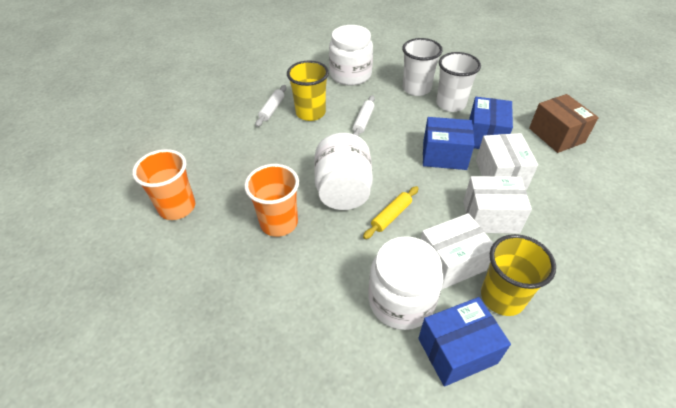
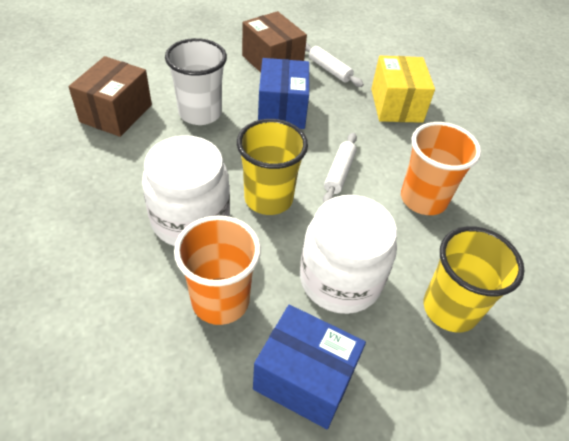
blue box: [418,297,511,387] [423,117,474,170] [469,97,513,149] = 3 -> [253,305,366,429] [258,58,309,129] = 2
brown box: [529,94,599,153] = 1 -> [68,56,152,137] [242,11,307,73] = 2
white box: [421,213,493,290] [463,176,532,234] [476,133,538,190] = 3 -> none = 0
white cup: [402,38,443,96] [436,52,481,112] = 2 -> [165,38,227,125] = 1
white jar: [314,133,373,210] [329,25,373,86] [368,236,443,330] = 3 -> [142,135,230,246] [300,195,397,314] = 2
yellow box: none = 0 -> [371,56,435,123] = 1
yellow rolling pin: [363,186,419,239] = 1 -> none = 0

